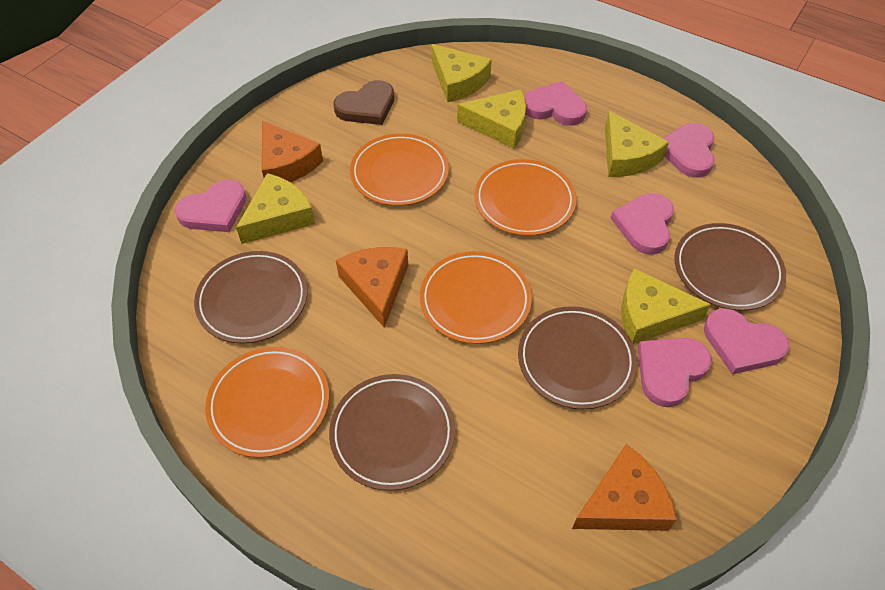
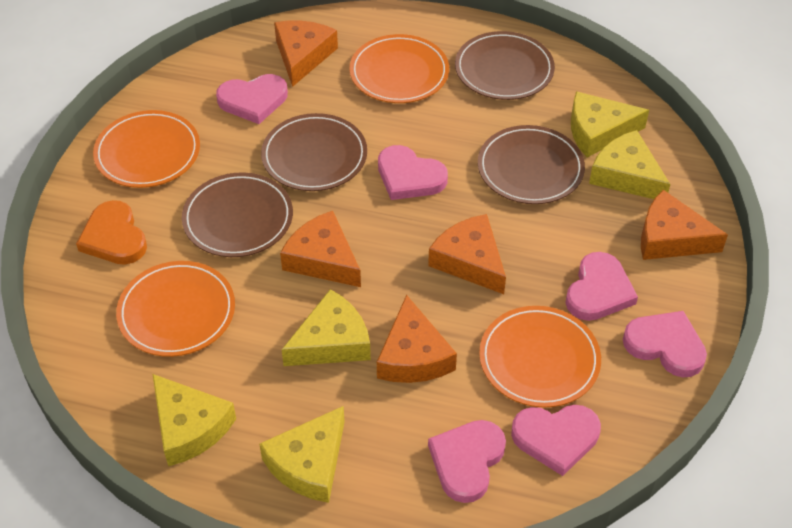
brown heart: [333,80,394,125] = 1 -> none = 0
orange cheese: [262,121,323,182] [336,247,408,328] [572,444,677,531] = 3 -> [274,21,338,87] [280,211,361,287] [377,295,457,383] [428,214,506,294] [641,190,728,260] = 5
orange heart: none = 0 -> [76,200,147,265] = 1

